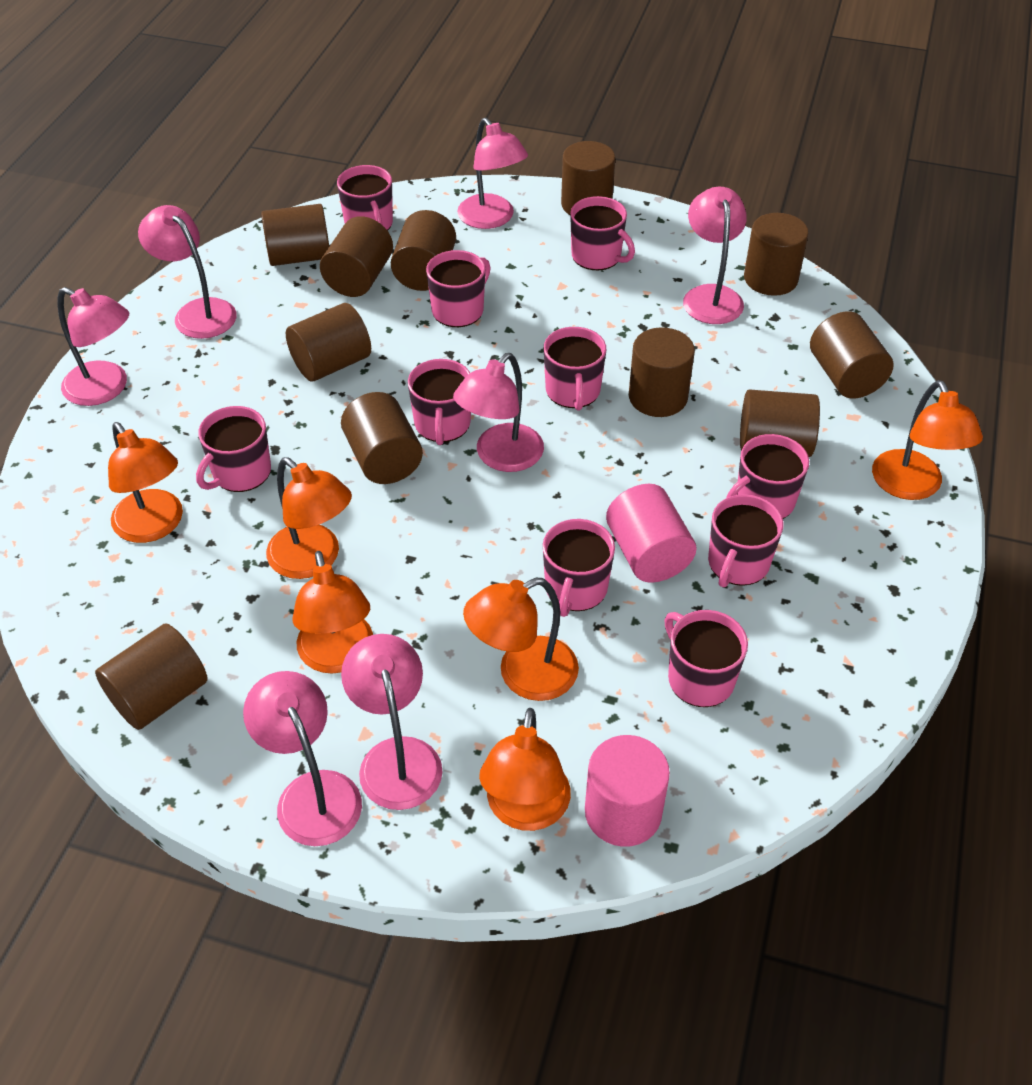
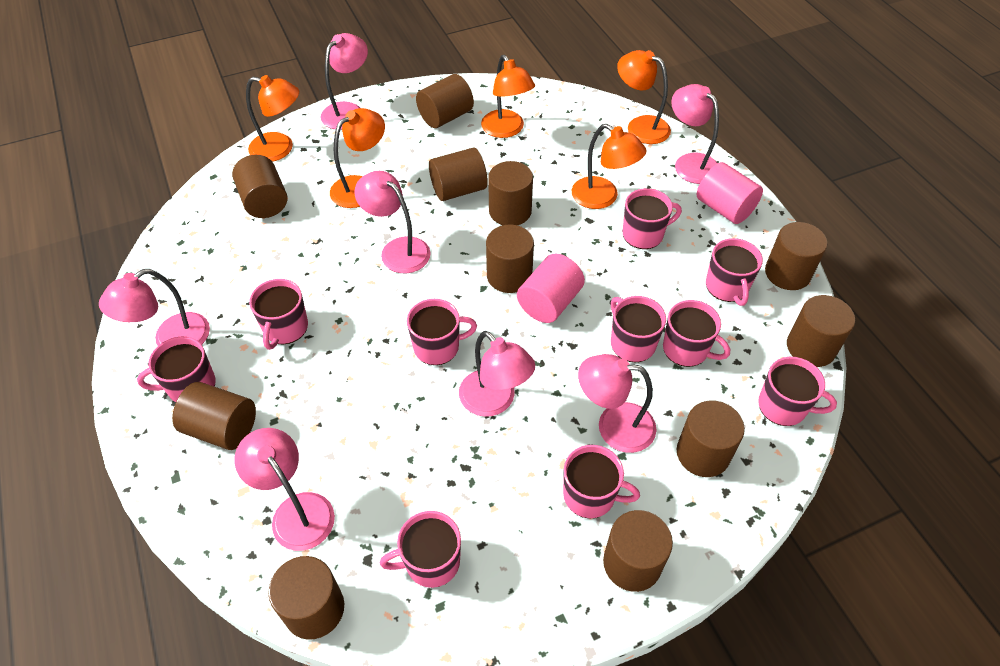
orange lamp: [108,422,183,543] [266,457,352,579] [293,551,373,674] [463,578,579,701] [479,708,571,831] [872,380,983,500] = 6 -> [246,75,299,162] [330,108,385,208] [481,55,535,138] [572,124,646,209] [617,50,671,144] = 5

